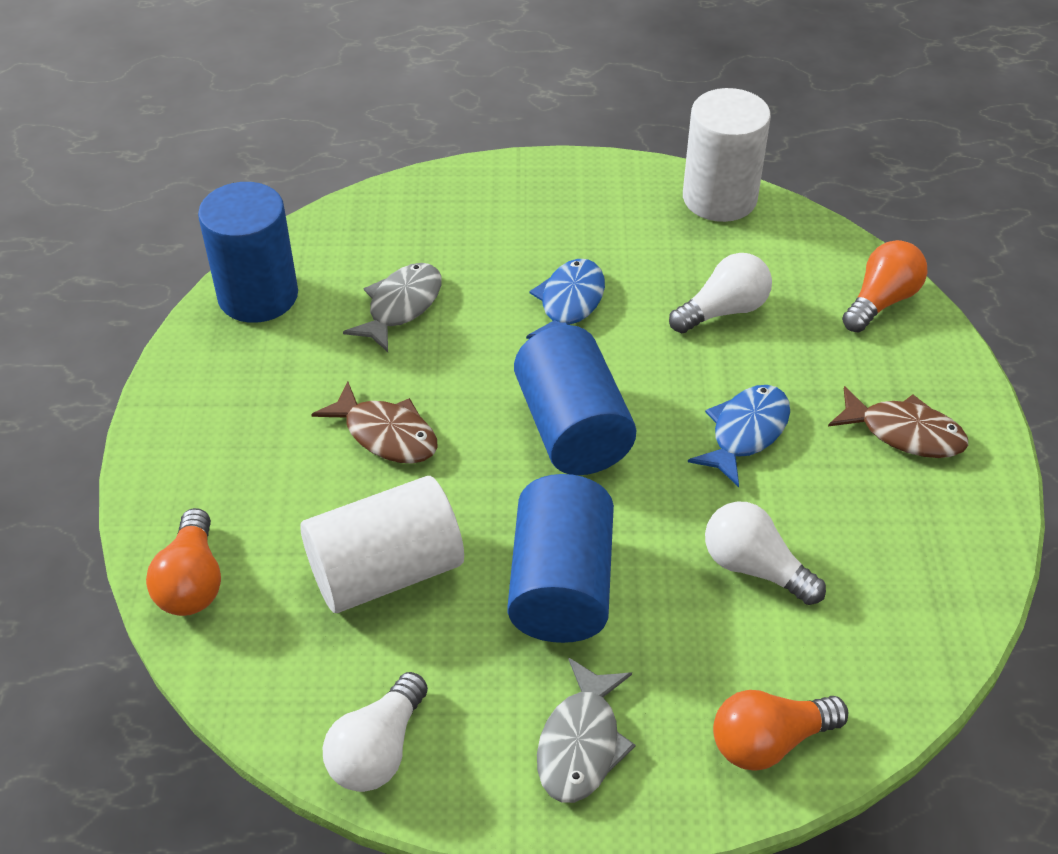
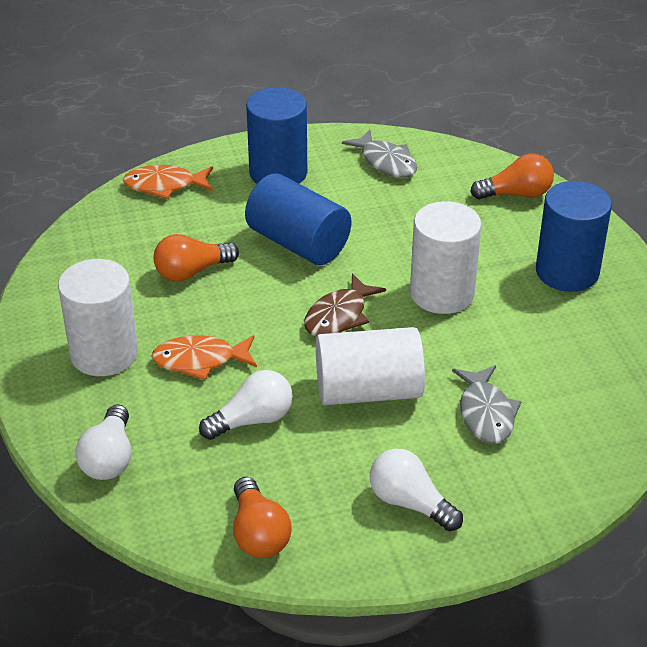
blue fish: [526,259,605,339] [688,385,790,487] = 2 -> none = 0
brown fish: [311,381,438,464] [828,386,968,458] = 2 -> [304,273,386,337] = 1
orange fish: none = 0 -> [123,165,213,199] [151,335,257,380] = 2
white cylinder: [300,476,464,613] [683,88,771,222] = 2 -> [58,259,138,376] [316,327,425,405] [410,201,482,314] = 3

